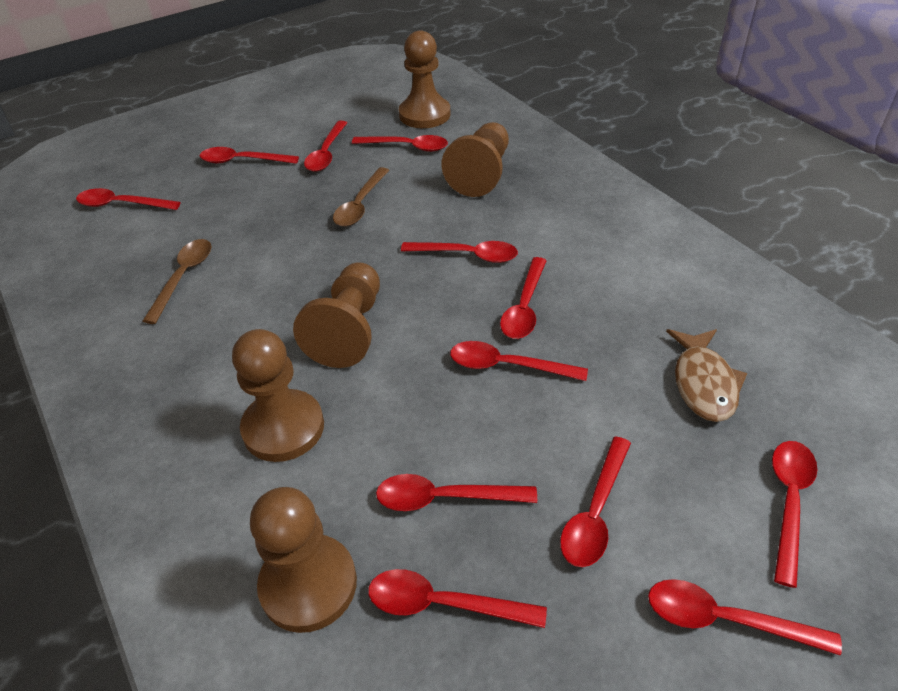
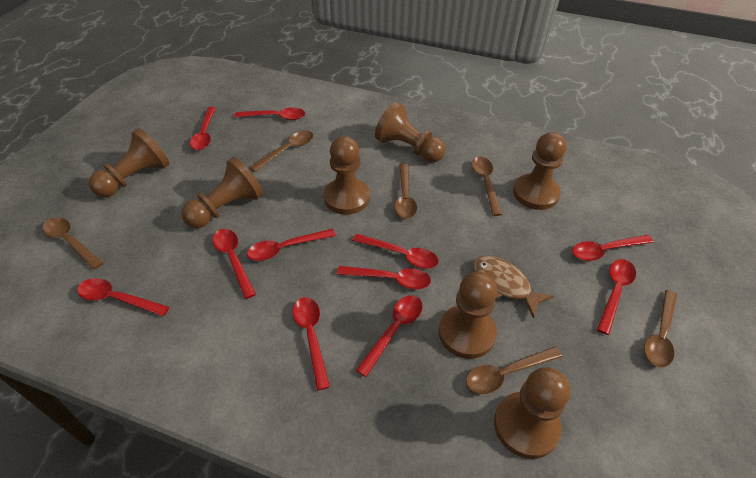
brown pawn: [232,329,324,462] [250,487,357,633] [293,262,380,368] [399,30,451,128] [442,122,509,197] = 5 -> [88,128,170,197] [181,157,263,228] [324,136,370,215] [375,102,446,162] [439,272,497,359] [494,367,570,459] [513,132,567,210] = 7
brown spoon: [143,239,212,324] [333,167,390,227] = 2 -> [43,217,103,270] [250,130,313,172] [395,163,417,219] [466,347,562,394] [472,157,502,216] [644,290,677,367] = 6
red spoon: [76,188,181,210] [200,147,299,164] [304,121,347,172] [352,135,448,152] [368,569,547,628] [376,474,537,511] [401,241,518,263] [450,341,588,381] [500,257,547,339] [560,436,631,567] [648,579,842,656] [772,441,817,588] = 12 -> [77,278,169,316] [190,107,216,150] [213,229,256,299] [234,108,305,120] [247,229,336,261] [293,297,330,390] [337,266,431,289] [353,234,439,269] [356,296,423,377] [572,235,653,261] [597,259,636,335] = 11

